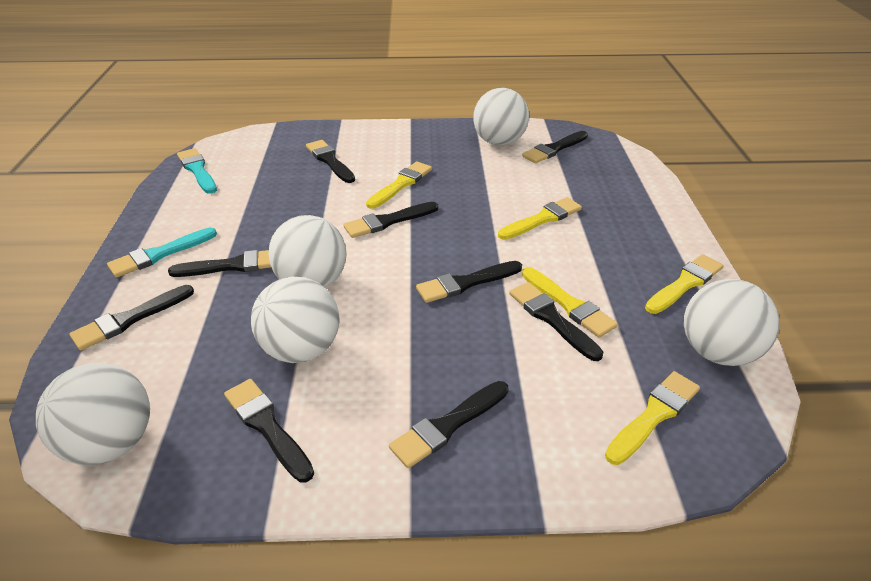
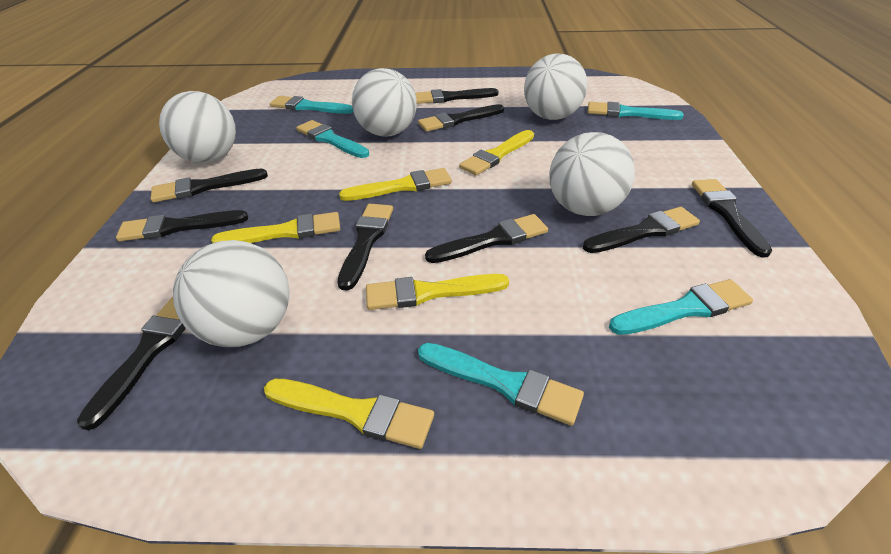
turquoise brush: [107,228,217,278] [177,148,217,194] = 2 -> [270,96,353,114] [296,120,369,158] [418,343,584,426] [588,102,684,120] [609,279,753,335] = 5

